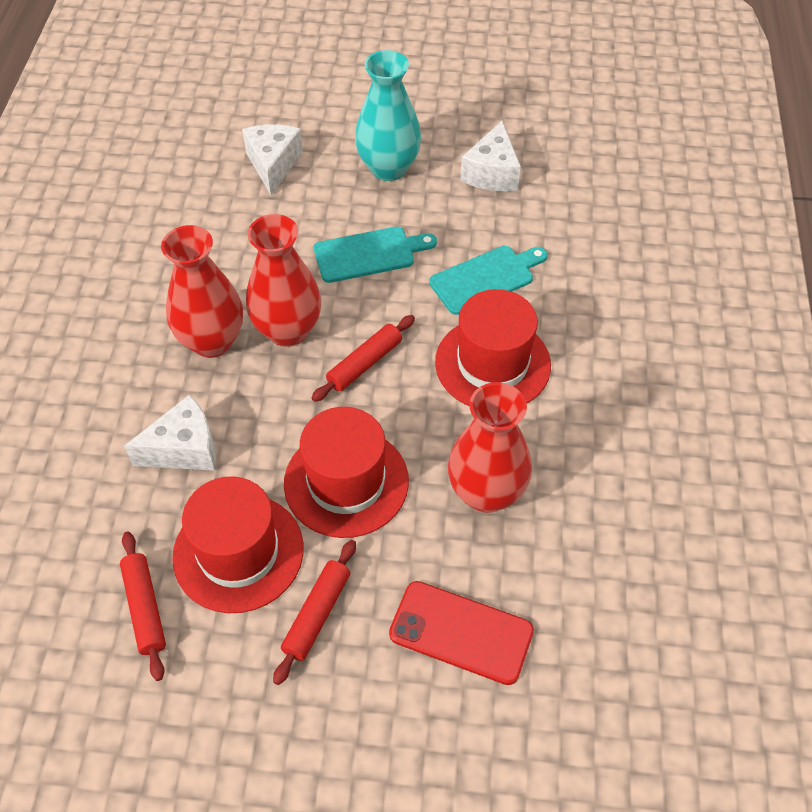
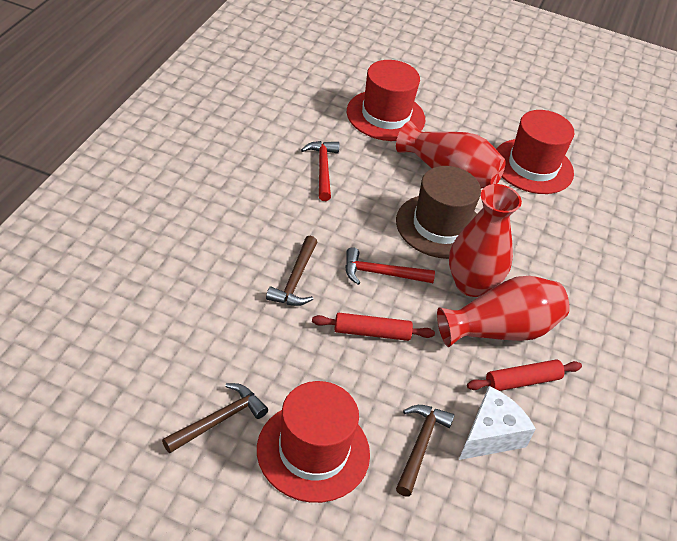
brown hammer: none = 0 -> [162,383,268,453] [266,236,317,306] [396,405,455,496] = 3
brown hat: none = 0 -> [396,166,481,259] = 1
red hammer: none = 0 -> [301,141,339,201] [345,247,435,285] = 2
red phone: [389,581,534,685] = 1 -> none = 0
red rolling pin: [120,531,166,681] [273,540,356,685] [311,315,415,402] = 3 -> [312,313,435,341] [467,359,582,391] = 2
turquoise cutting board: [314,227,437,283] [429,246,548,315] = 2 -> none = 0
turquoise vase: [355,50,421,181] = 1 -> none = 0
white cheese: [124,394,216,471] [242,124,303,195] [460,121,521,191] = 3 -> [459,386,536,460] = 1

